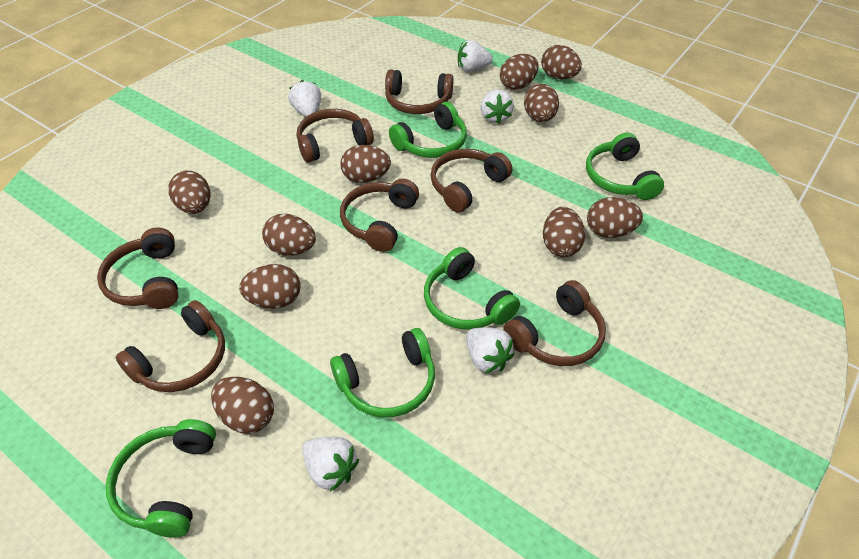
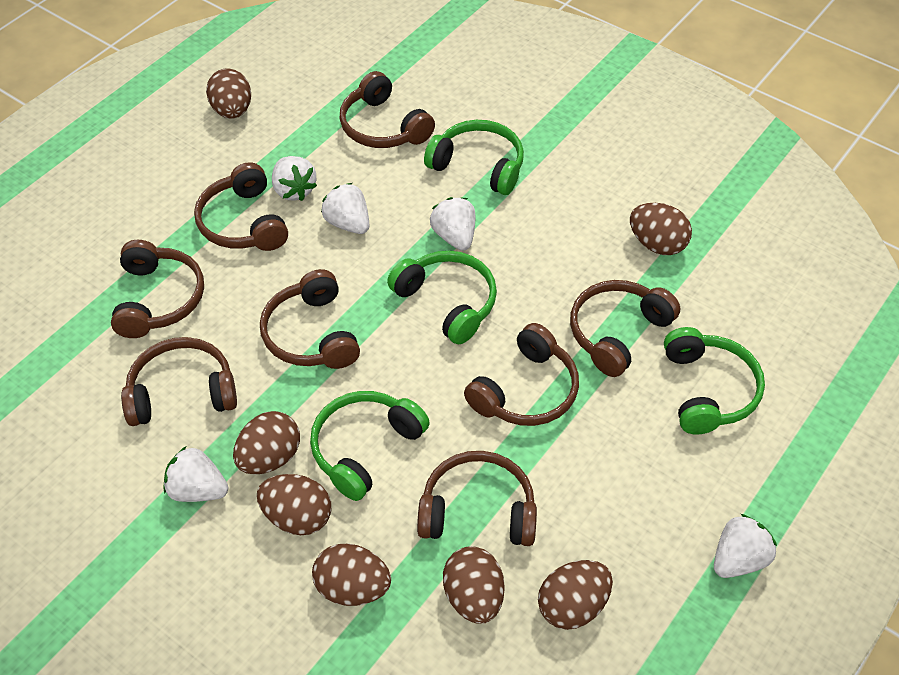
brown egg: [168,171,210,214] [211,377,274,434] [239,264,301,309] [262,214,316,256] [340,145,391,183] [500,54,539,90] [524,84,559,122] [541,45,582,79] [543,207,585,257] [587,197,643,238] = 10 -> [206,68,251,119] [233,411,300,475] [257,474,331,535] [312,544,391,606] [443,546,505,624] [538,560,613,630] [630,203,692,255] = 7
brown headphones: [97,227,178,309] [116,300,225,392] [297,109,374,163] [340,179,419,252] [385,69,453,114] [431,149,513,212] [504,280,606,366] = 7 -> [111,240,204,338] [121,337,237,426] [194,162,288,251] [260,269,360,369] [339,71,435,148] [417,451,537,546] [464,323,579,426] [570,280,680,377] = 8
green headphones: [106,419,216,537] [330,328,435,417] [389,102,467,158] [424,247,520,329] [586,133,664,200] = 5 -> [310,391,430,501] [387,251,497,344] [424,120,524,195] [664,327,765,434] = 4

